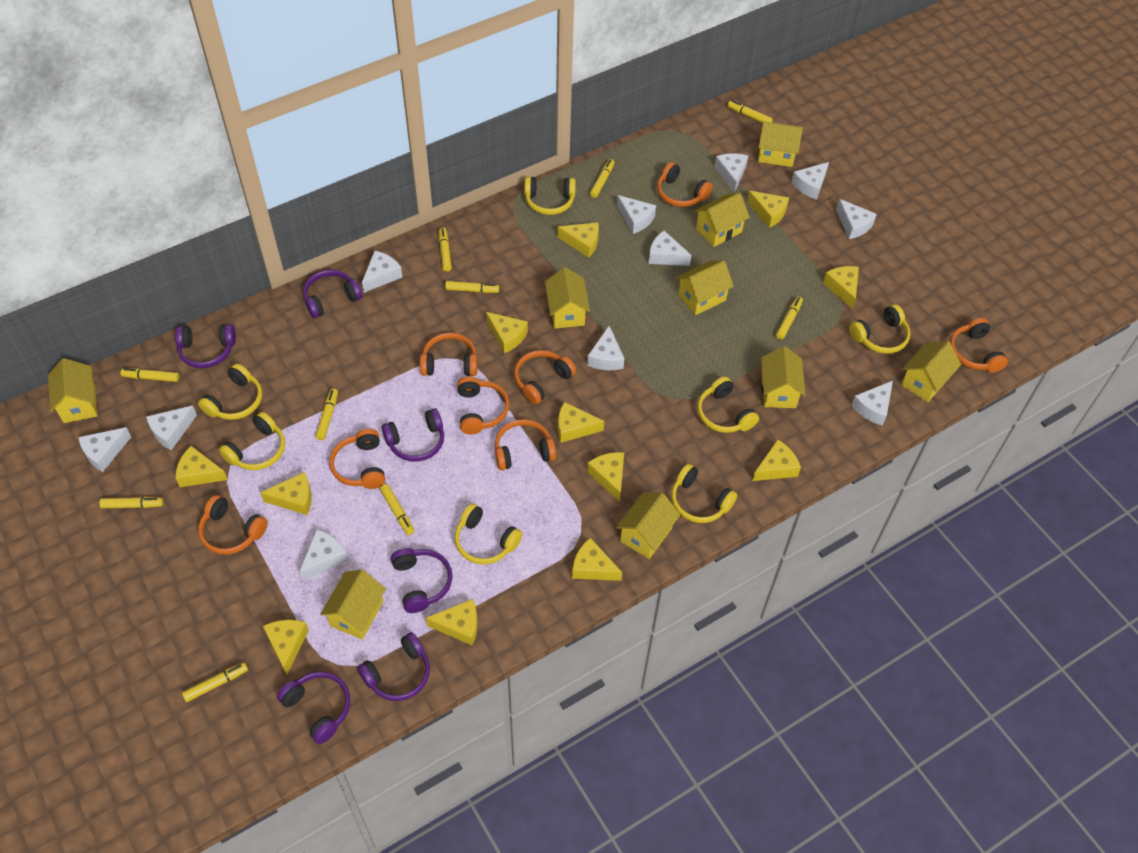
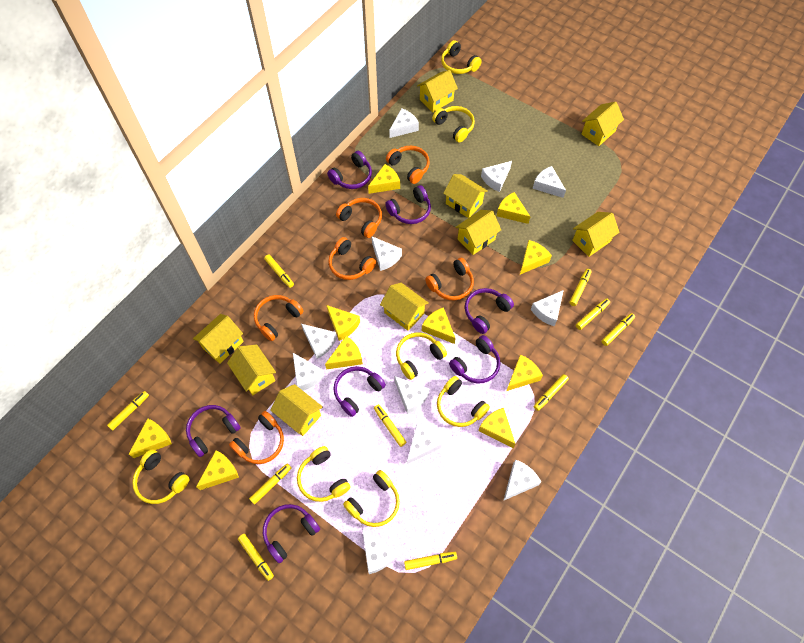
orange headphones: [198,495,268,555] [330,429,385,489] [420,333,478,376] [457,376,509,435] [495,419,556,470] [514,350,576,405] [657,162,713,207] [950,318,1008,373] = 8 -> [229,411,284,464] [254,295,304,341] [328,237,376,280] [336,198,382,238] [386,146,430,184] [425,258,474,300] = 6
purple headphones: [175,324,236,368] [277,671,350,744] [303,270,362,318] [357,632,430,701] [382,408,444,462] [391,548,452,613] = 6 -> [186,405,241,457] [263,504,320,563] [327,151,372,189] [333,366,386,417] [385,185,431,224] [449,335,501,384] [465,288,514,334] = 7
yellow cheese: [175,446,228,487] [260,472,312,515] [263,620,309,675] [426,599,477,645] [486,312,528,353] [557,222,599,258] [558,402,604,443] [572,538,622,581] [587,452,624,502] [747,191,789,228] [752,439,801,481] [823,266,859,309] = 12 -> [129,418,172,458] [196,450,239,490] [325,336,363,370] [326,305,360,341] [368,164,400,194] [422,307,456,344] [478,408,515,448] [497,192,531,224] [506,354,543,391] [520,240,552,274] = 10

